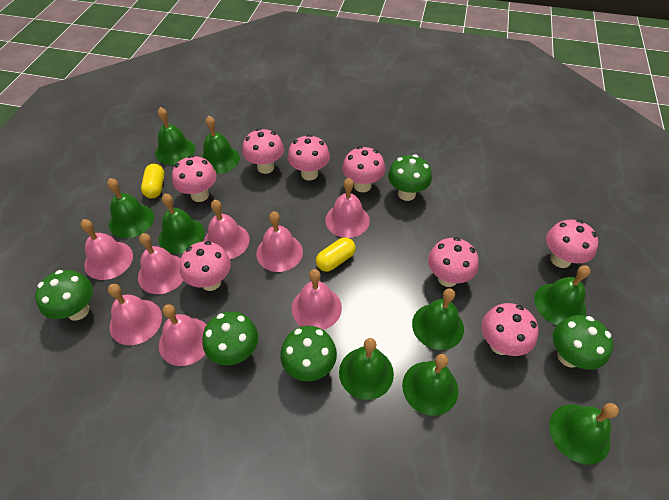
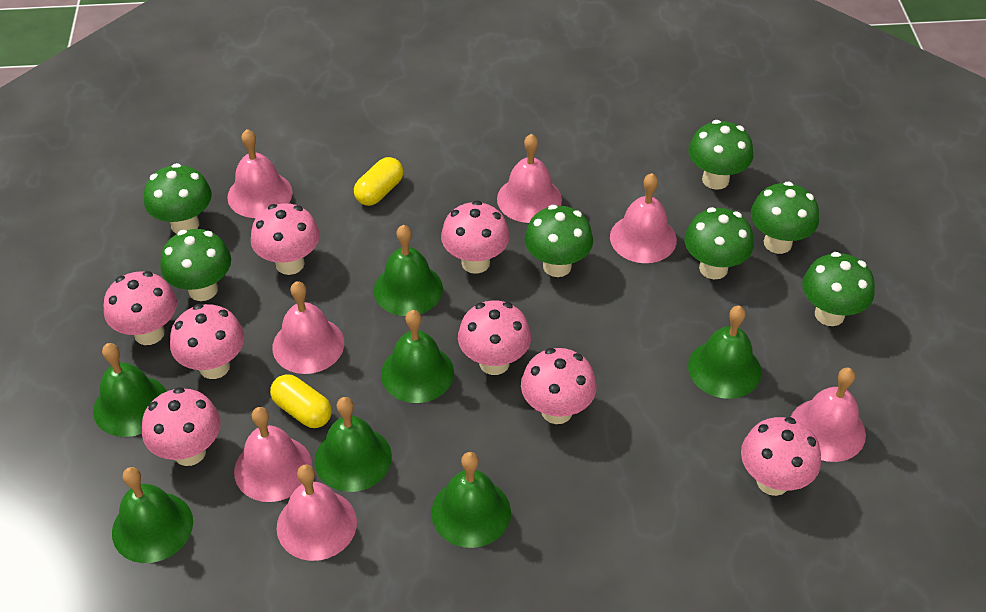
green bell: [107,178,154,238] [155,107,195,165] [159,194,205,254] [201,116,240,174] [339,338,394,400] [402,354,458,416] [412,288,464,350] [534,265,590,325] [549,403,619,465] = 9 -> [93,343,167,437] [112,467,193,563] [315,397,392,492] [374,225,443,316] [381,310,454,403] [431,452,511,548] [688,306,761,399] = 7
green mushroom: [35,270,93,321] [202,311,258,365] [280,326,337,381] [388,155,432,201] [553,315,613,369] = 5 -> [144,163,212,234] [160,229,231,301] [524,205,593,277] [684,207,754,279] [688,120,753,190] [751,181,819,254] [802,252,875,326] = 7
pink bell: [81,219,133,280] [108,284,162,345] [138,233,184,294] [159,304,207,366] [204,200,250,259] [256,211,303,272] [292,269,342,330] [325,178,370,238] = 8 -> [227,129,293,218] [234,407,312,502] [272,281,344,374] [276,464,357,561] [497,134,562,223] [610,173,677,263] [791,367,866,462] = 7

